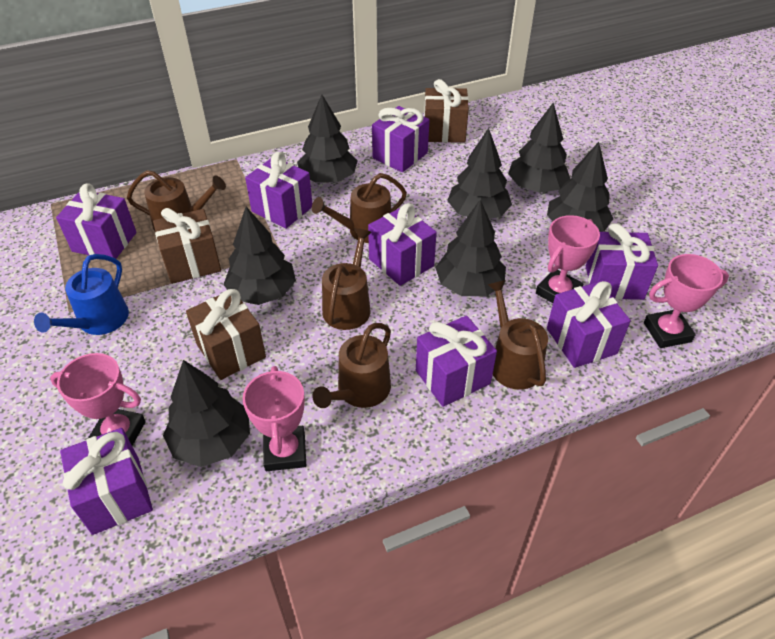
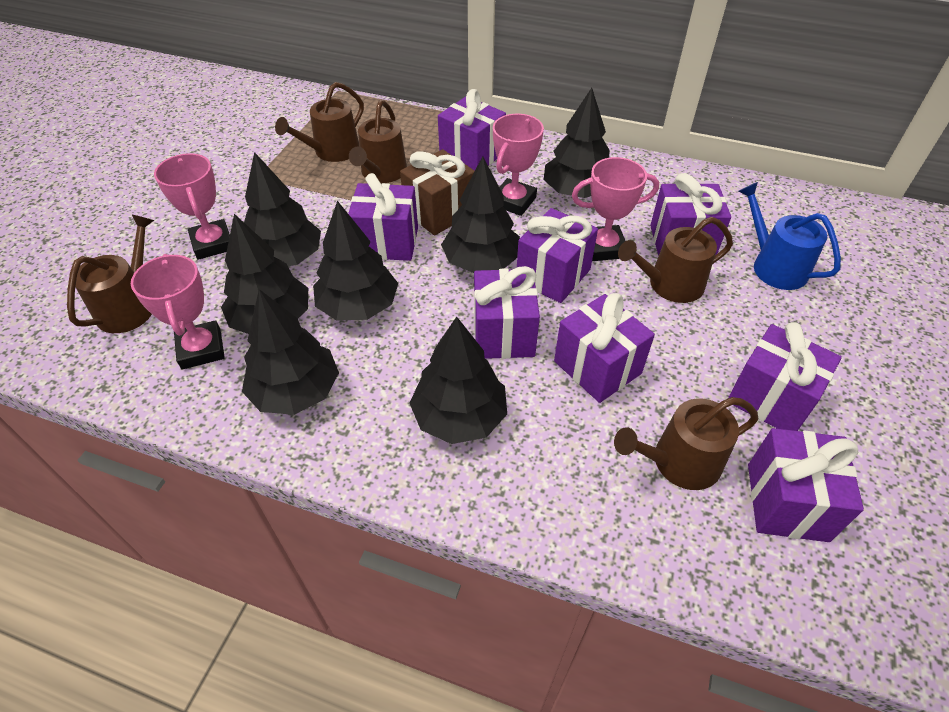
brown gift: [153,208,221,284] [186,289,266,380] [424,79,469,143] = 3 -> [400,149,475,236] = 1

